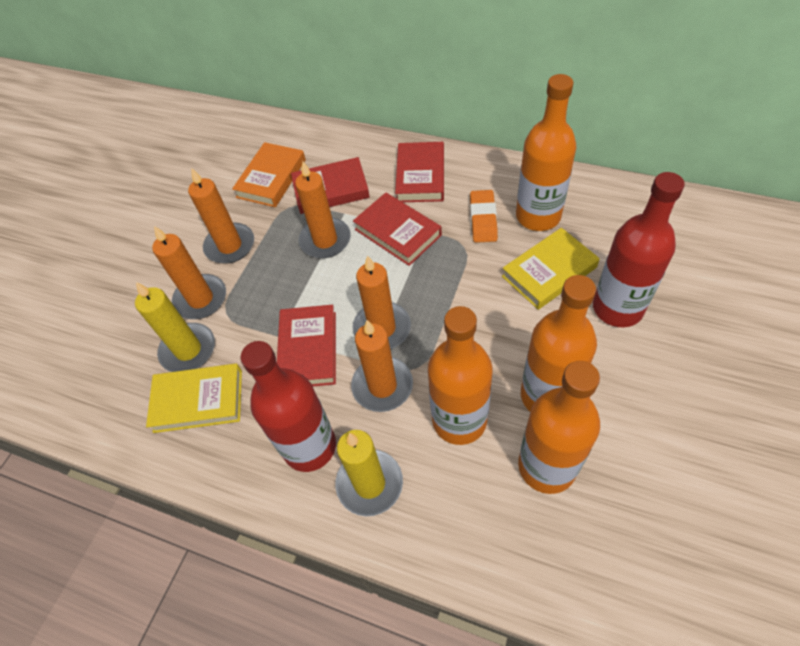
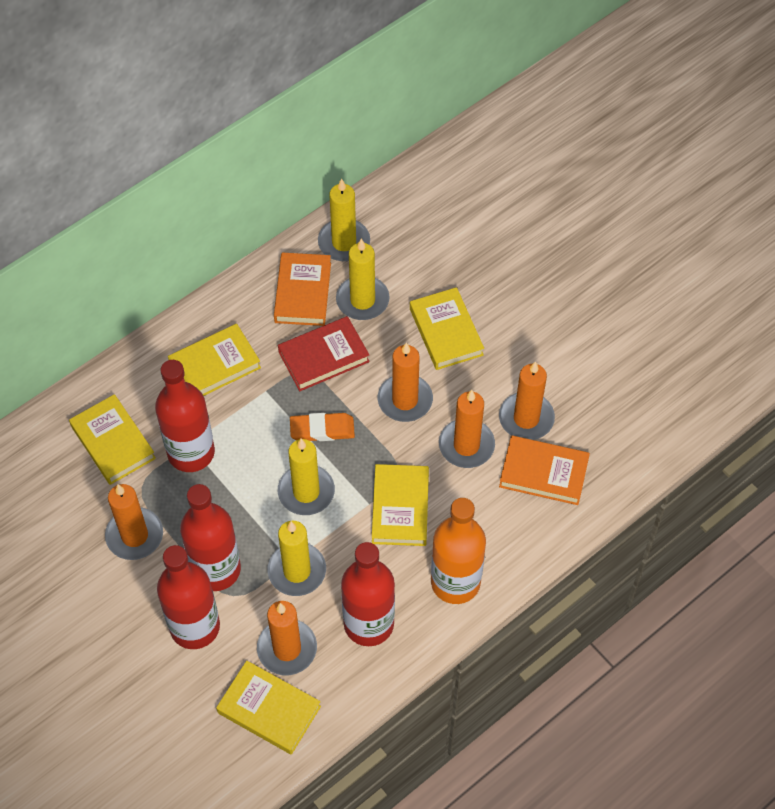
orange book: [232,142,306,207] = 1 -> [274,252,331,326] [499,435,590,505] = 2
orange bottle: [428,306,492,445] [516,74,576,231] [518,361,600,494] [521,275,597,412] = 4 -> [431,498,486,604] = 1
red book: [277,305,336,386] [291,157,370,214] [353,192,442,266] [395,142,444,202] = 4 -> [278,316,370,391] = 1
red bottle: [241,341,336,472] [593,172,685,327] = 2 -> [155,360,215,472] [157,545,220,649] [180,484,241,591] [341,542,395,646] = 4
yellow book: [146,363,242,433] [502,228,600,310] = 2 -> [69,394,156,485] [168,324,261,396] [216,661,321,755] [372,464,429,546] [410,287,484,370] = 5
yellow candle: [135,282,215,372] [335,430,403,516] = 2 -> [268,521,326,596] [278,439,335,515] [318,178,370,261] [336,239,389,320] = 4

